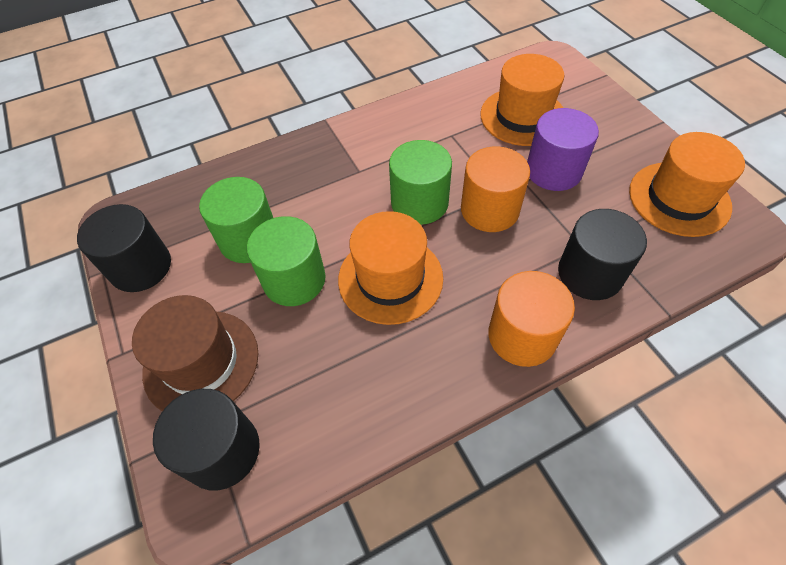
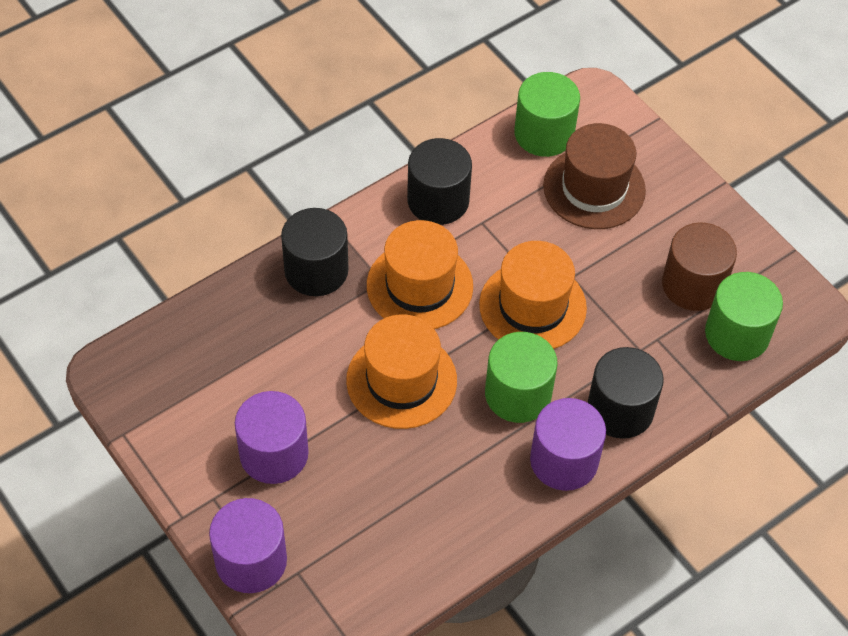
brown cylinder: none = 0 -> [662,222,737,311] = 1
orange cylinder: [461,146,530,232] [488,271,575,367] = 2 -> none = 0
purple cylinder: [527,108,599,191] = 1 -> [209,498,287,593] [235,391,309,484] [530,398,606,491] = 3

